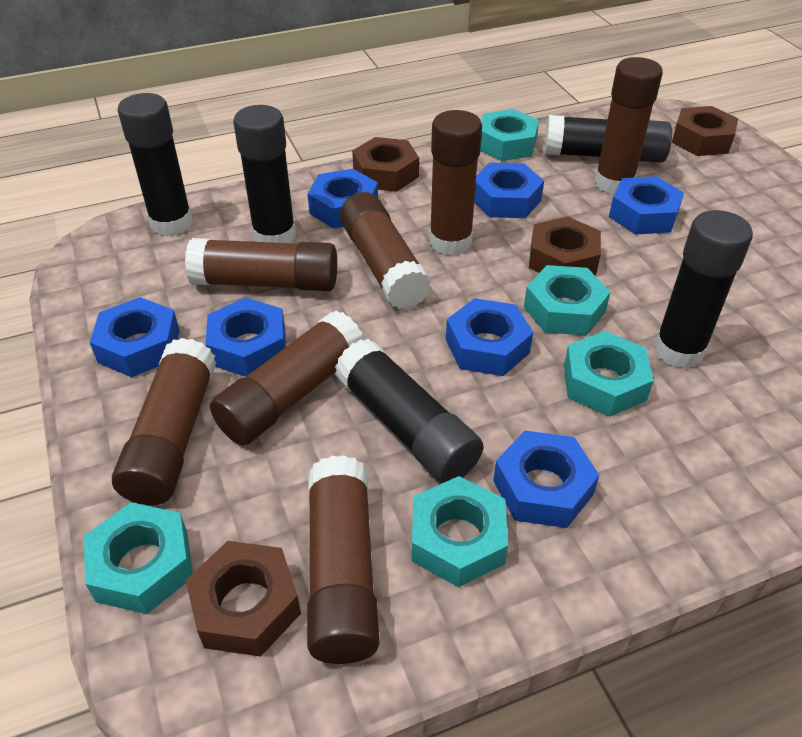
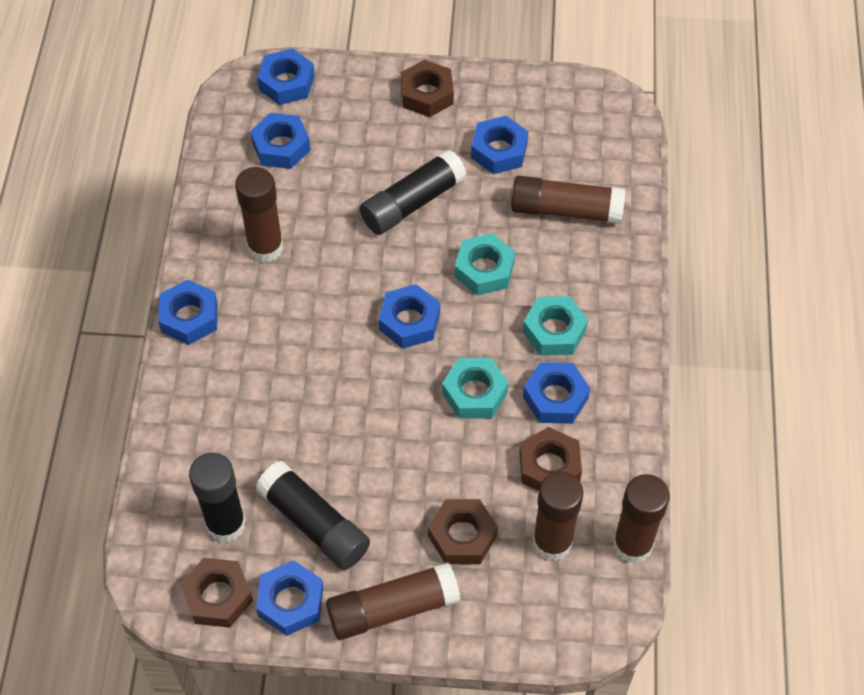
black glue stick: [117,93,193,236] [233,105,296,243] [335,339,484,483] [545,115,672,163] [654,210,753,369] = 5 -> [189,453,246,542] [255,461,370,570] [360,149,467,235] = 3
brown glue stick: [112,338,216,505] [185,238,337,291] [210,311,364,445] [307,455,380,664] [340,192,431,309] [429,110,482,256] [594,57,663,194] = 7 -> [235,167,283,263] [326,562,461,640] [511,176,626,224] [533,471,583,561] [613,474,670,564] = 5
turquoise nut: [84,502,193,614] [412,476,508,587] [480,109,539,161] [524,265,611,336] [564,331,654,417] = 5 -> [442,358,509,419] [455,233,515,296] [523,296,588,356] = 3

